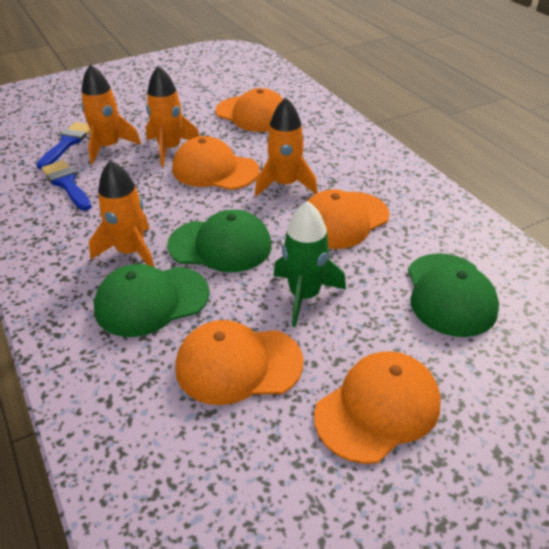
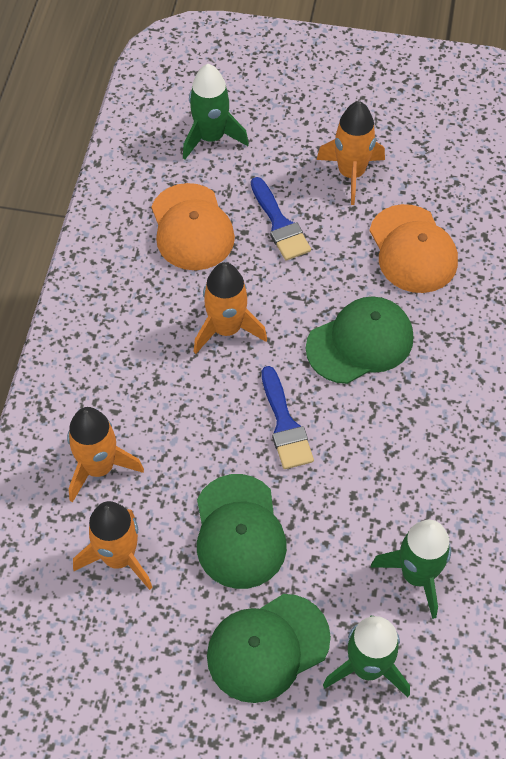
green rocket: [273,201,346,327] = 1 -> [183,64,249,160] [323,616,410,697] [371,520,451,619] = 3
orange cap: [172,136,259,190] [175,320,304,405] [216,88,283,132] [305,190,390,249] [314,351,441,464] = 5 -> [151,183,235,270] [370,204,458,293] = 2

